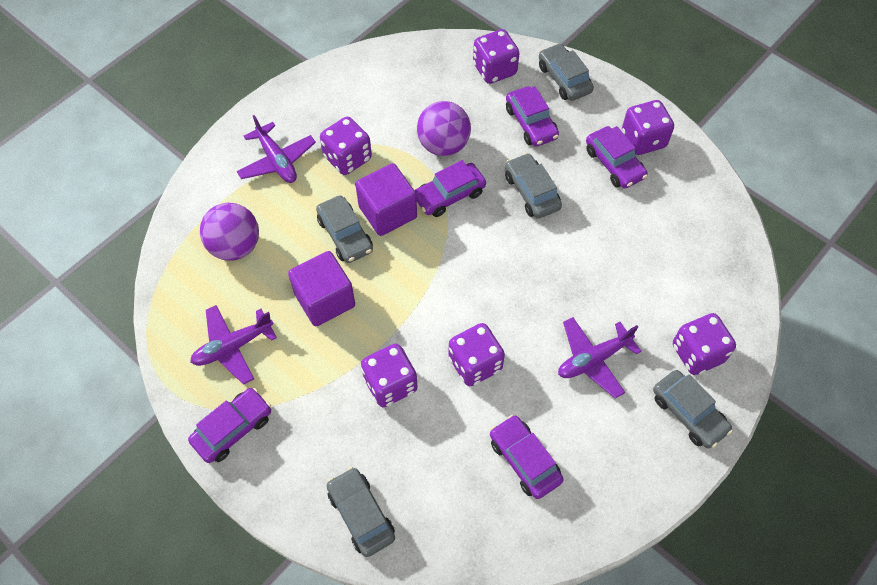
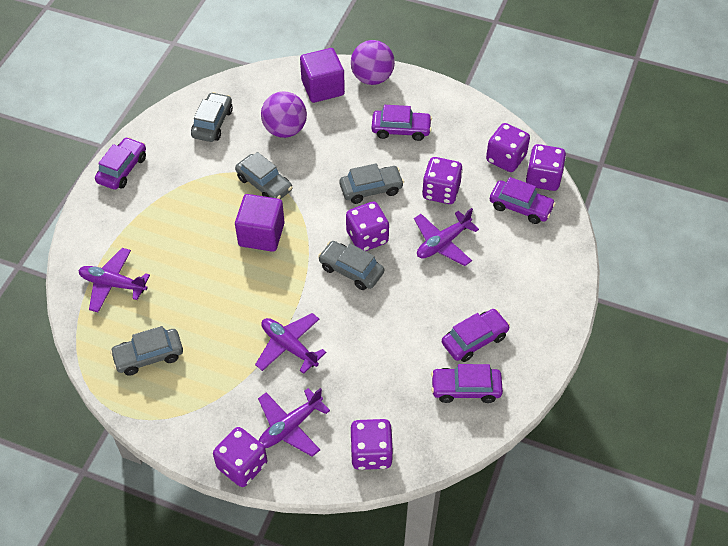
purple plane: [190,305,277,385] [237,115,316,183] [558,317,641,398] = 3 -> [78,248,150,312] [255,313,326,374] [258,388,330,457] [414,208,479,266] = 4

